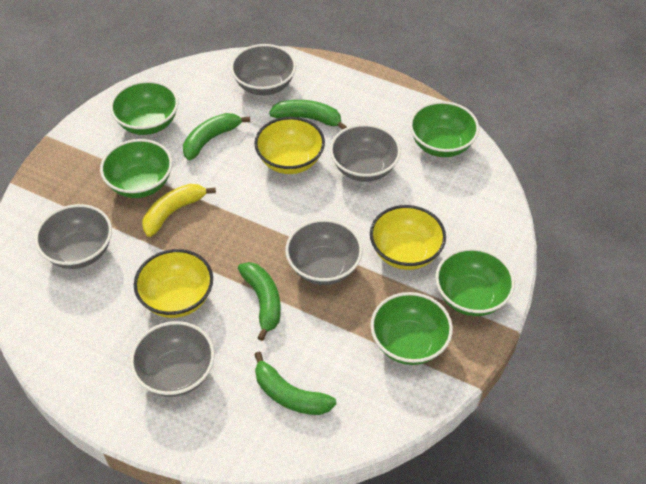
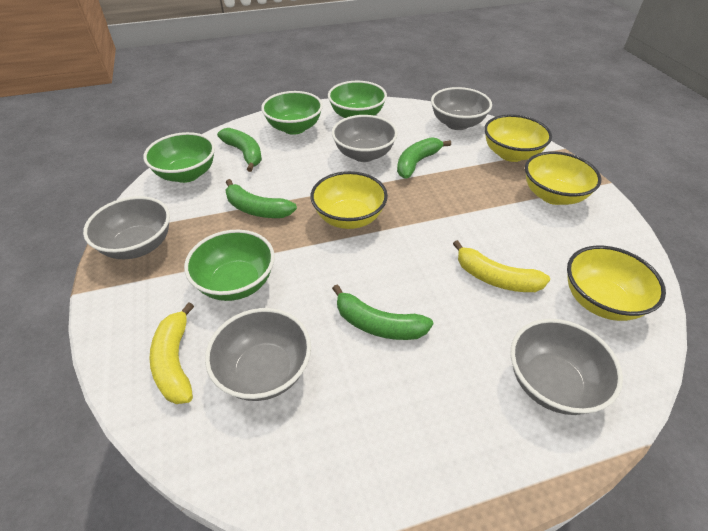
green bowl: [100,139,172,198] [110,80,178,135] [370,292,453,365] [410,101,479,157] [435,248,515,316] = 5 -> [143,132,215,183] [184,230,275,301] [261,91,323,135] [328,81,387,118] = 4
yellow banana: [143,184,216,237] = 1 -> [149,302,194,404] [453,240,550,292] = 2
yellow bowl: [134,249,213,318] [254,117,325,174] [370,205,446,270] = 3 -> [310,171,388,229] [484,114,552,162] [525,151,602,205] [567,245,666,321] = 4

